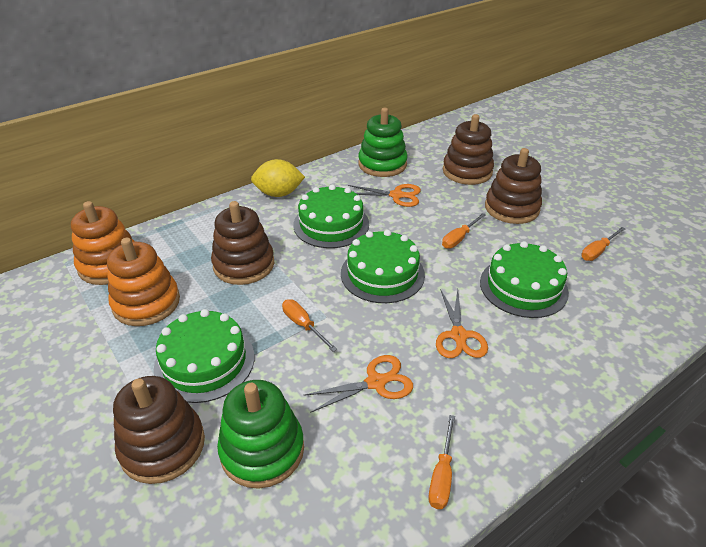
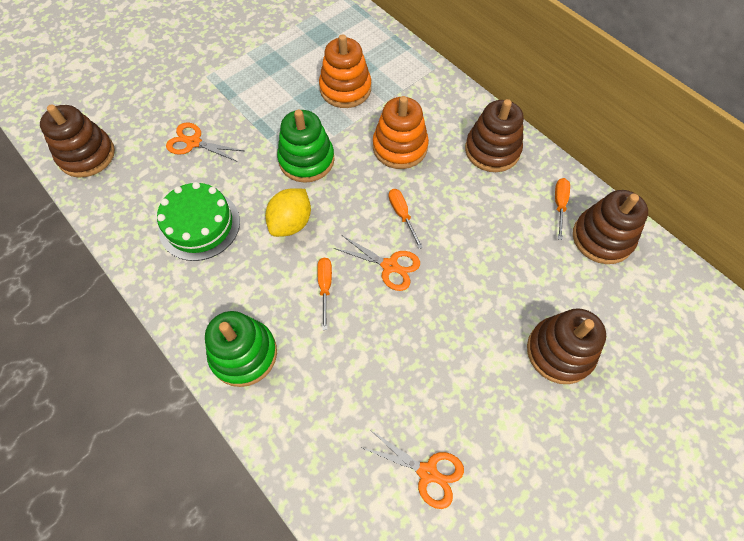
green cake: [154,309,254,403] [293,184,369,248] [341,230,425,303] [480,241,569,318] = 4 -> [157,182,240,261] = 1
orange screwdriver: [282,299,337,352] [428,415,455,509] [442,213,486,249] [581,227,626,261] = 4 -> [317,258,332,330] [389,189,423,249] [555,178,570,240] = 3

